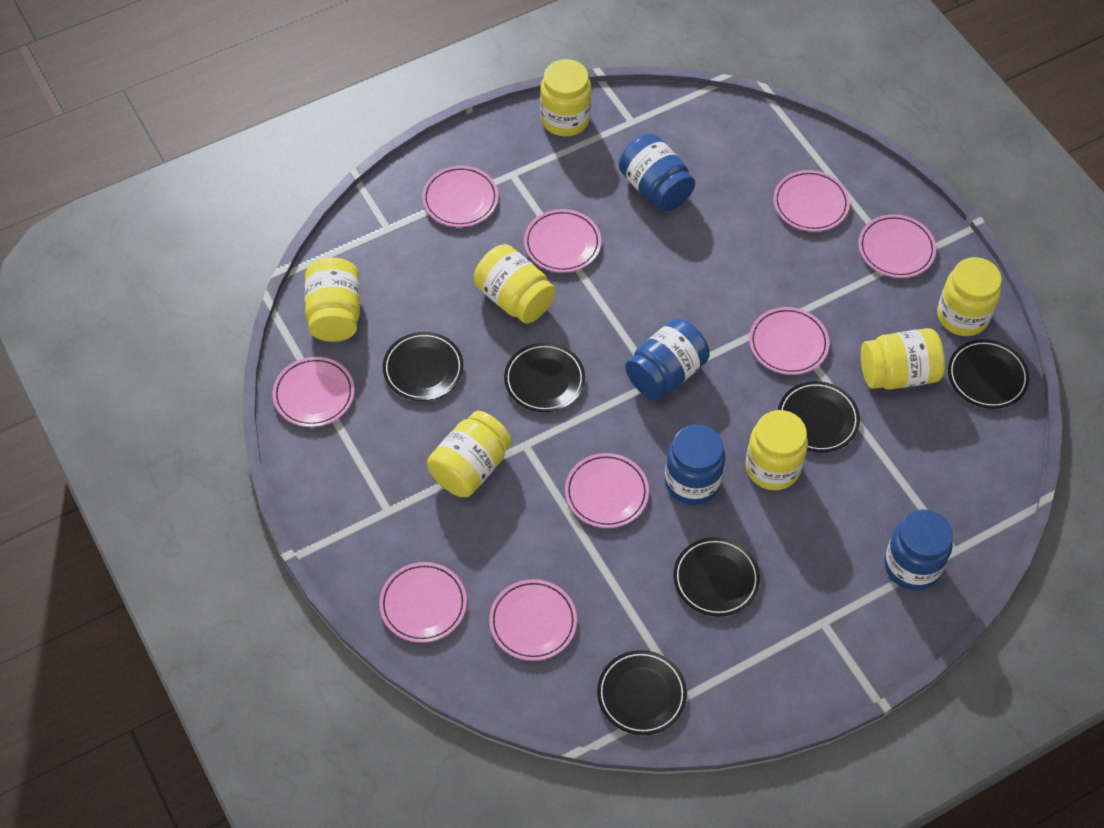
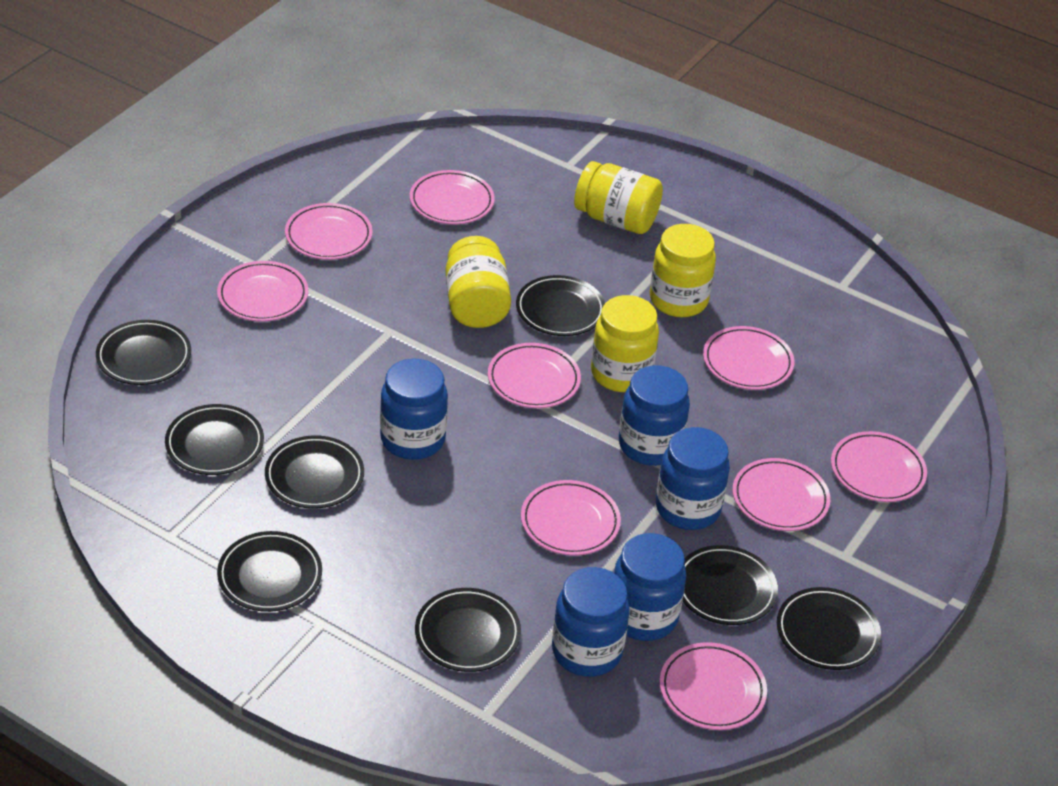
black plate: [383,332,464,401] [504,343,585,412] [597,650,687,735] [673,537,760,616] [778,381,860,453] [948,339,1029,409] = 6 -> [96,320,191,385] [165,404,264,475] [217,531,322,612] [265,435,364,509] [415,588,521,672] [516,275,605,336] [683,545,778,625] [777,587,881,670] = 8
blue jar: [619,134,695,212] [625,319,710,400] [665,425,726,505] [885,510,953,590] = 4 -> [380,358,448,460] [552,567,630,677] [614,533,686,641] [619,365,690,466] [656,427,730,530] = 5
yellow jar: [305,257,360,342] [427,411,512,497] [474,244,556,323] [540,59,591,137] [745,410,808,490] [861,328,945,390] [937,257,1002,336] = 7 -> [445,236,511,328] [574,161,663,234] [591,295,659,392] [650,224,716,317] = 4

